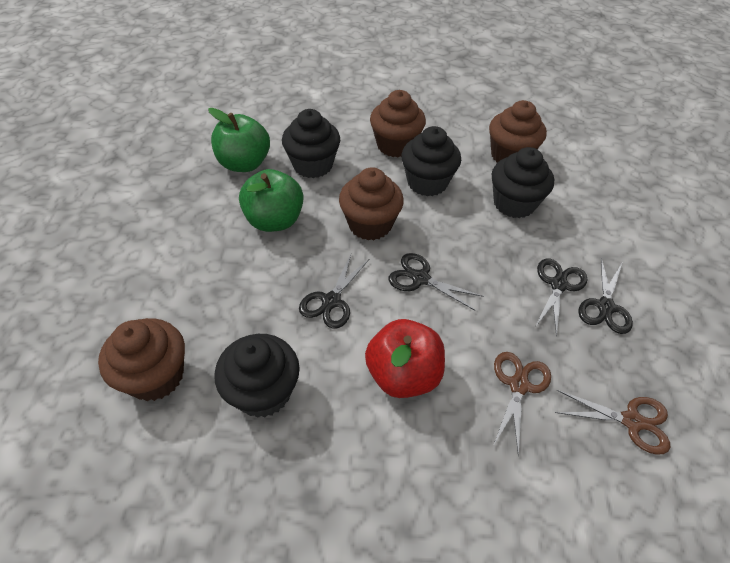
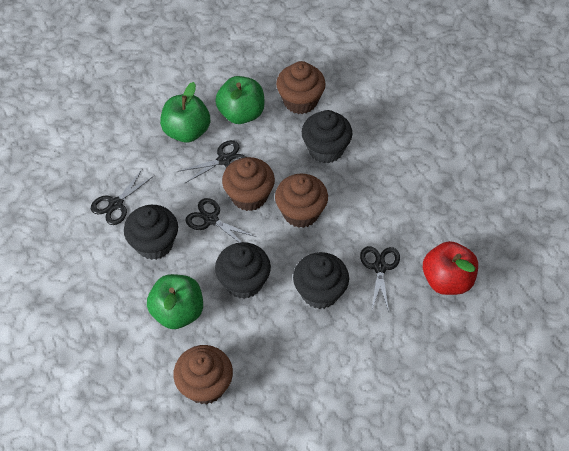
brown scissors: [493,352,551,456] [555,390,670,455] = 2 -> none = 0
green apple: [208,108,270,172] [239,169,304,232] = 2 -> [147,274,203,329] [160,82,210,143] [215,76,265,124] = 3

